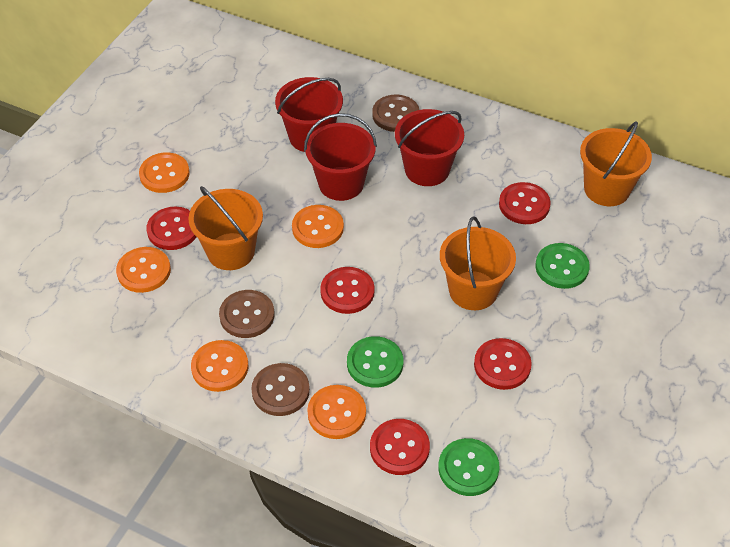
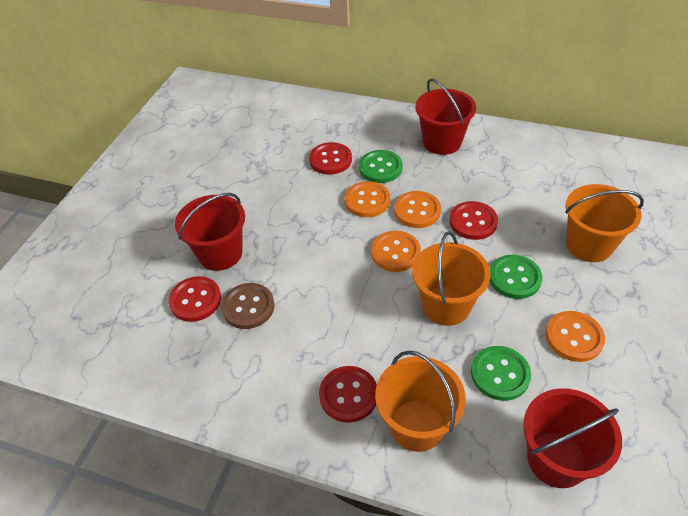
brown button: [219,290,275,338] [251,363,310,416] [372,95,420,132] = 3 -> [221,283,275,329] = 1
orange button: [116,247,171,293] [139,152,190,193] [191,340,249,392] [292,205,344,248] [307,385,366,439] = 5 -> [345,181,390,217] [371,231,421,272] [394,191,441,228] [545,311,605,362] = 4
red button: [146,207,196,250] [320,267,375,314] [370,419,430,475] [474,338,532,390] [499,182,551,224] = 5 -> [168,276,221,322] [309,142,352,175] [319,366,377,423] [449,201,498,240] = 4

